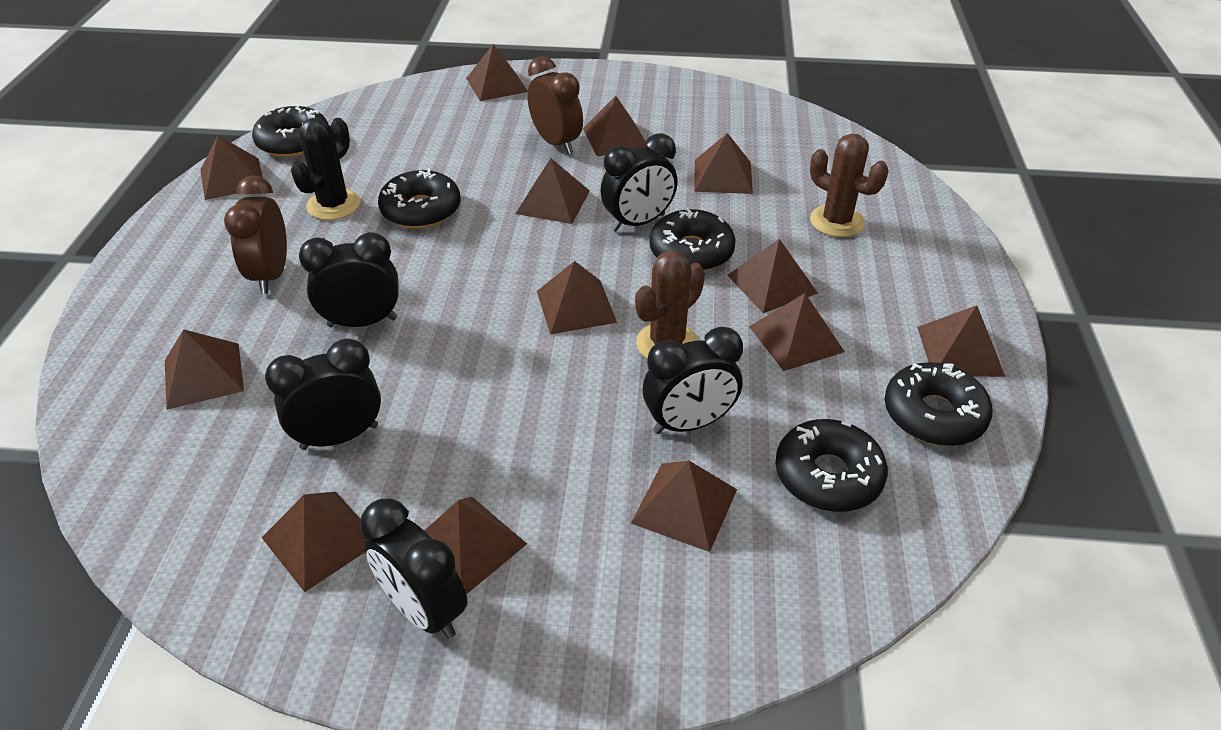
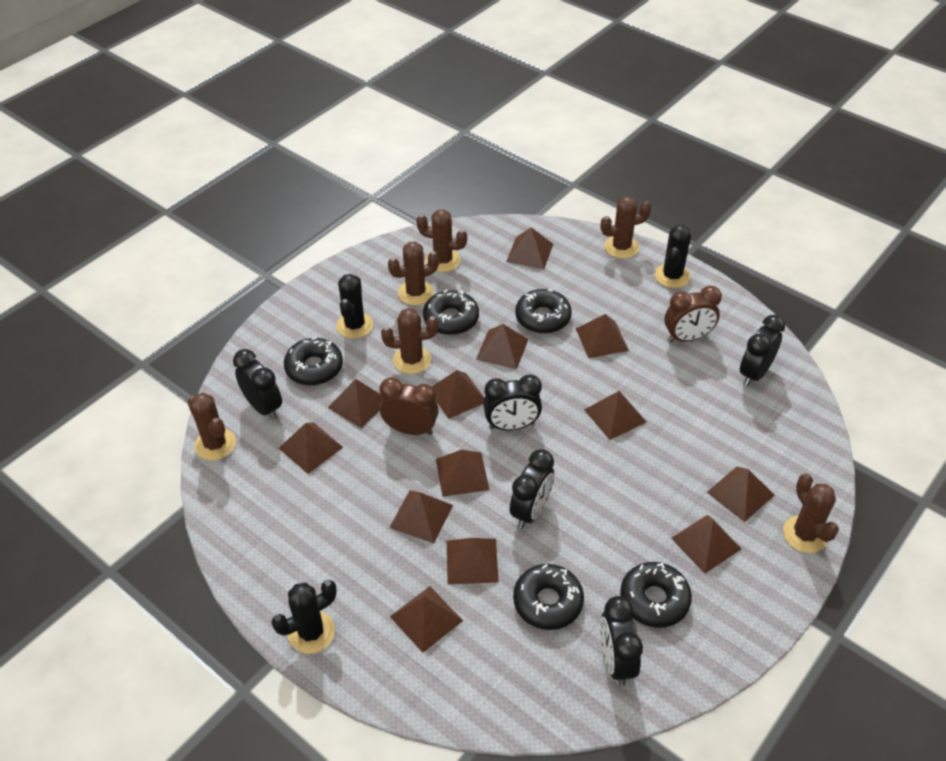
black cactus: [291,118,360,220] = 1 -> [271,580,337,654] [336,274,373,339] [655,225,691,288] = 3
brown cactus: [635,250,705,359] [810,134,889,237] = 2 -> [187,393,236,460] [381,308,438,374] [388,242,439,305] [416,209,467,272] [600,196,651,259] [783,473,839,553] = 6

